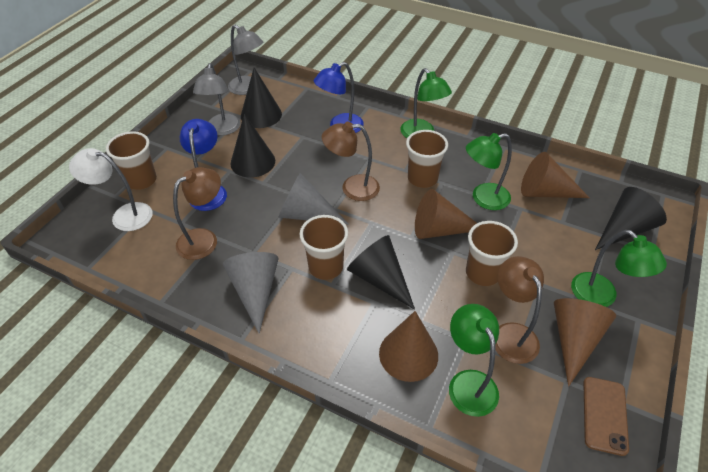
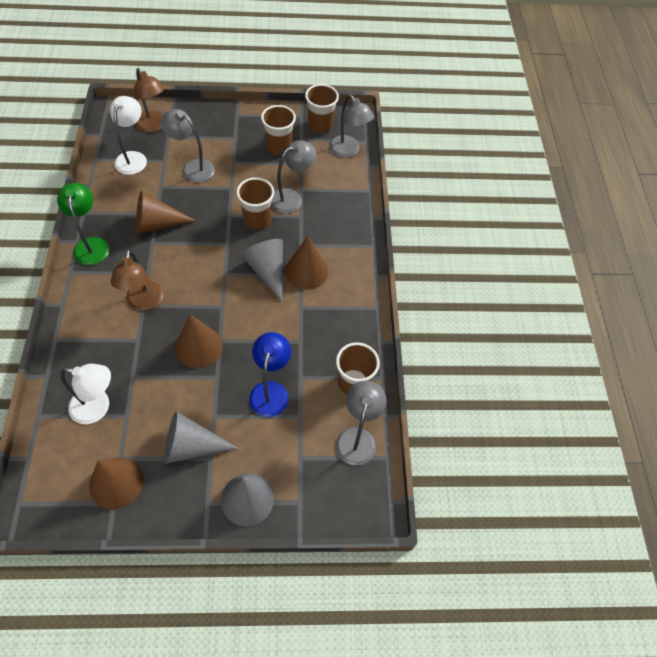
black cone: [231,114,275,178] [241,68,282,128] [347,235,415,310] [595,187,667,250] = 4 -> none = 0
blue lamp: [180,119,227,211] [314,62,364,133] = 2 -> [249,332,291,417] = 1
brown lamp: [173,167,221,260] [322,121,380,201] [495,256,544,364] = 3 -> [110,250,163,311] [135,68,164,132] = 2
brown phone: [583,377,629,456] = 1 -> none = 0
green lamp: [400,68,452,138] [449,304,499,417] [466,133,512,210] [571,230,667,307] = 4 -> [57,183,109,265] = 1
grey cone: [223,252,279,334] [278,173,348,224] = 2 -> [164,411,238,464] [221,473,274,526] [241,239,283,303] = 3
grey lamp: [193,63,241,135] [228,25,263,95] = 2 -> [160,109,215,183] [271,140,317,214] [329,95,374,158] [336,381,387,466] = 4
white lamp: [69,148,153,231] = 1 -> [61,364,111,424] [110,96,147,175] = 2

